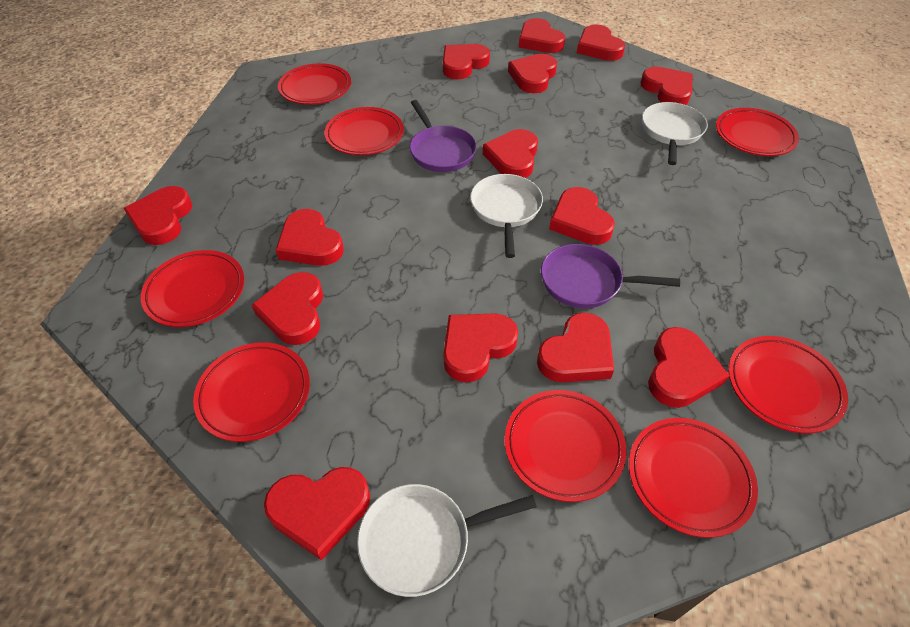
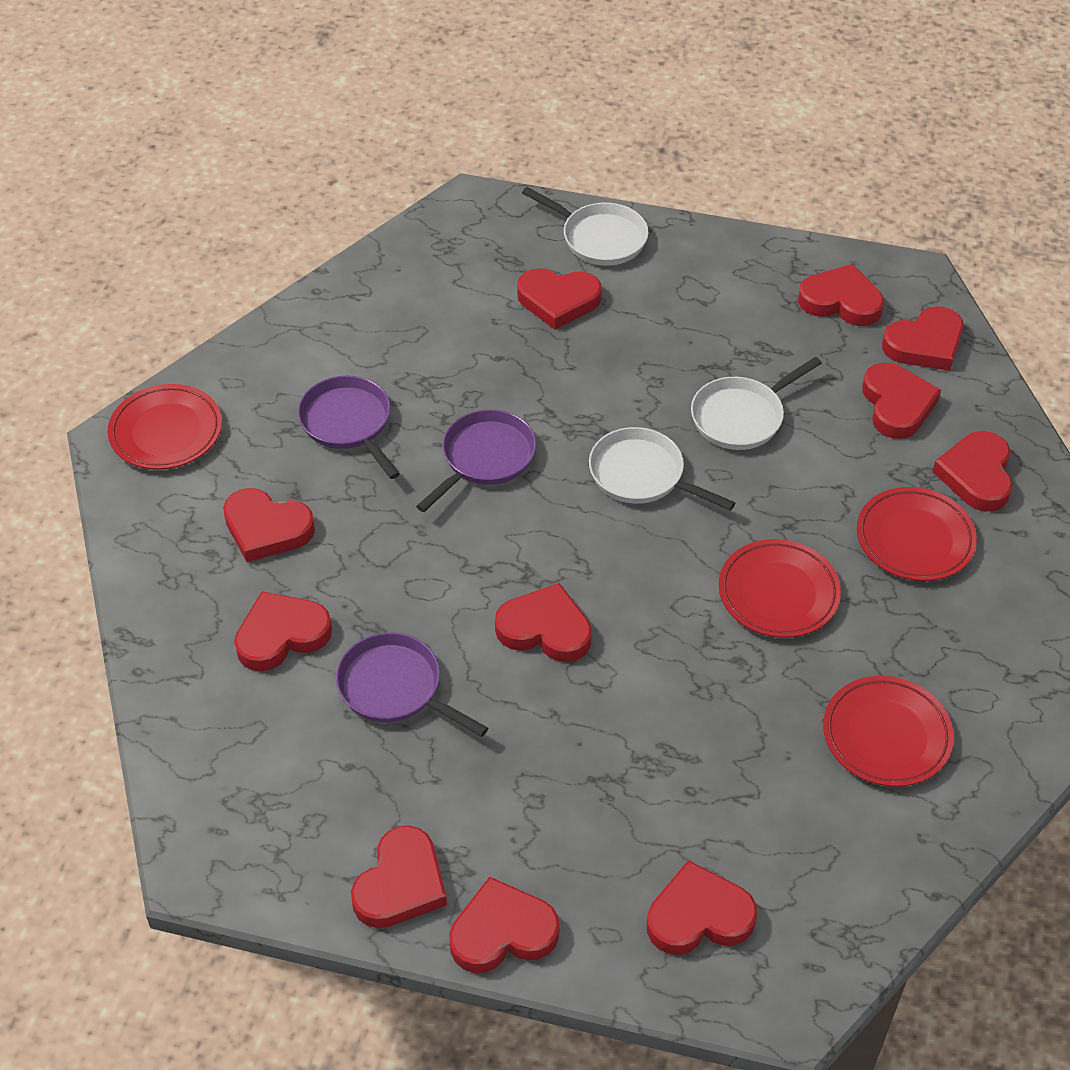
purple pan: [410,100,477,172] [541,244,680,308] = 2 -> [298,375,400,479] [336,633,488,737] [416,409,536,512] = 3
red heart: [123,186,192,245] [252,272,323,345] [264,467,370,560] [276,209,344,266] [443,44,490,80] [443,313,518,383] [483,129,538,178] [508,54,557,93] [519,18,565,53] [537,313,614,383] [549,187,615,245] [577,24,625,61] [641,67,692,105] [648,327,730,408] = 14 -> [223,488,315,562] [234,591,332,671] [351,825,447,928] [449,877,559,973] [495,583,592,662] [517,268,602,330] [647,860,757,955] [798,264,884,326] [862,363,941,439] [882,306,964,371] [932,431,1013,512] = 11
red plate: [141,250,244,327] [193,343,310,442] [278,63,351,105] [325,107,404,155] [505,390,626,502] [629,418,758,538] [716,108,799,156] [728,336,848,434] = 8 -> [108,384,222,470] [718,539,841,638] [823,676,954,787] [857,487,977,581] = 4

